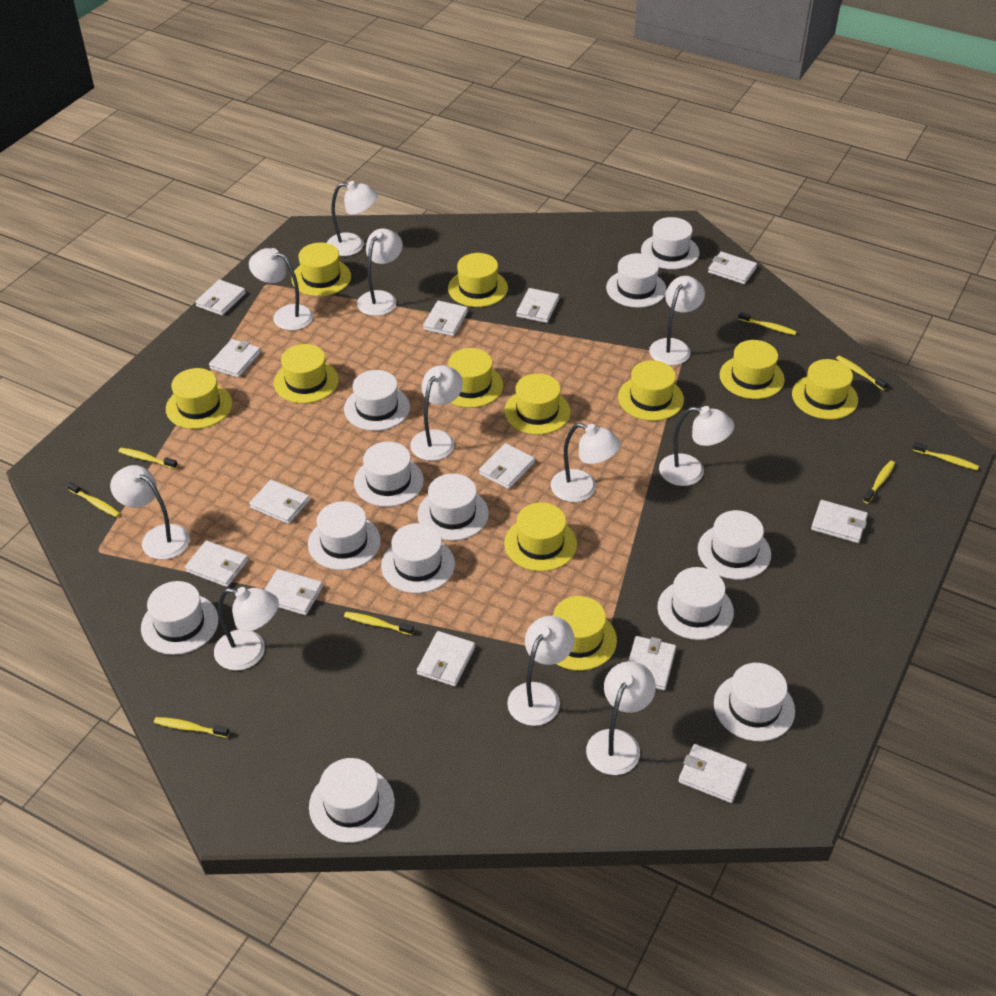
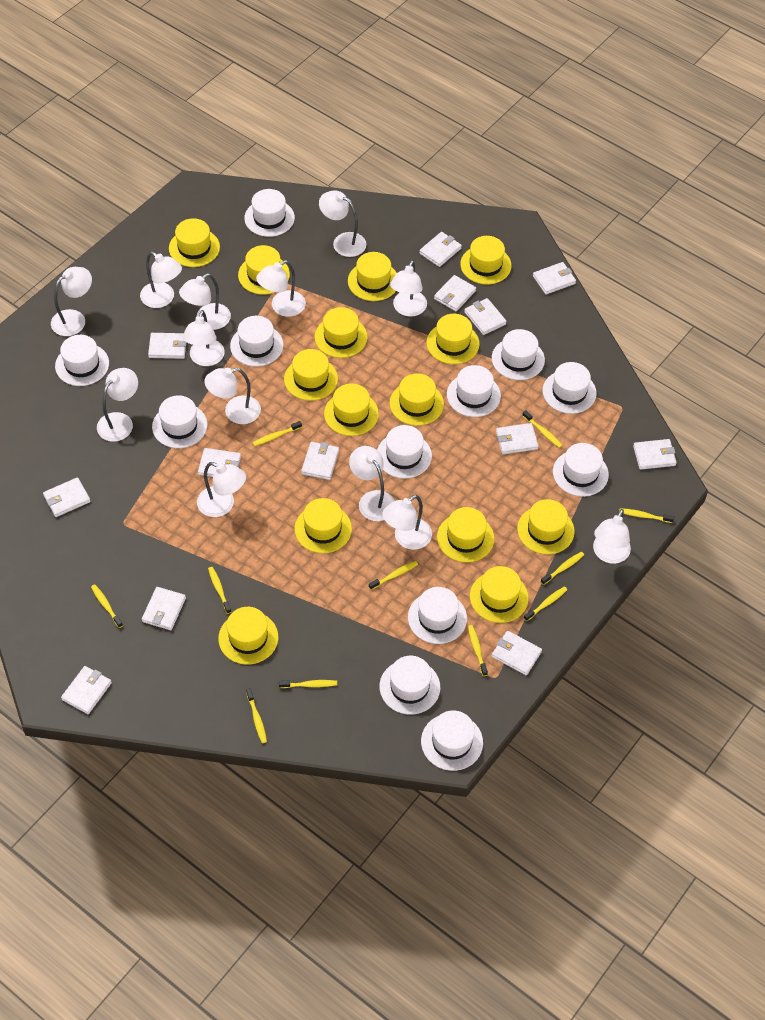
white lamp: [110,465,190,560] [214,587,279,671] [249,248,313,330] [327,181,378,256] [357,229,403,316] [410,365,463,461] [507,616,575,726] [551,423,621,502] [586,661,656,775] [649,276,705,366] [659,406,734,486] = 11 -> [51,267,92,336] [97,368,138,442] [140,252,182,308] [179,273,231,330] [183,310,225,366] [197,462,246,517] [204,368,261,424] [256,260,306,317] [319,190,366,257] [349,446,395,521] [382,495,432,550] [390,260,427,317] [593,509,631,564] = 13
yellow hat: [166,368,232,429] [274,344,339,403] [291,243,351,296] [448,253,508,307] [448,348,503,408] [504,373,570,435] [504,502,577,571] [552,596,617,671] [618,360,684,421] [720,340,785,399] [792,359,858,420] = 11 -> [169,218,220,267] [218,607,278,665] [238,245,290,295] [284,349,338,401] [294,498,352,553] [315,307,368,358] [324,383,379,436] [348,252,397,301] [389,373,444,426] [427,314,480,364] [437,507,494,563] [460,236,511,284] [470,566,528,623] [517,499,575,555] = 14
yellow toothbrush: [67,482,120,517] [118,448,178,469] [154,717,229,738] [344,612,414,635] [738,312,797,335] [836,356,888,390] [863,461,895,504] [913,442,979,470] = 8 -> [91,584,123,628] [208,567,231,614] [246,688,267,743] [252,421,302,446] [279,680,337,688] [369,561,418,590] [468,625,488,676] [523,410,562,448] [524,586,567,621] [541,552,584,585] [619,508,674,523] = 11

